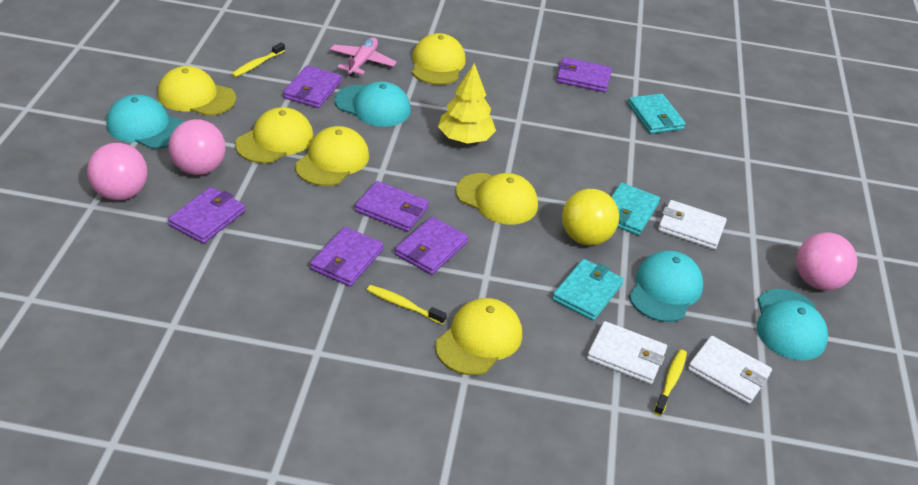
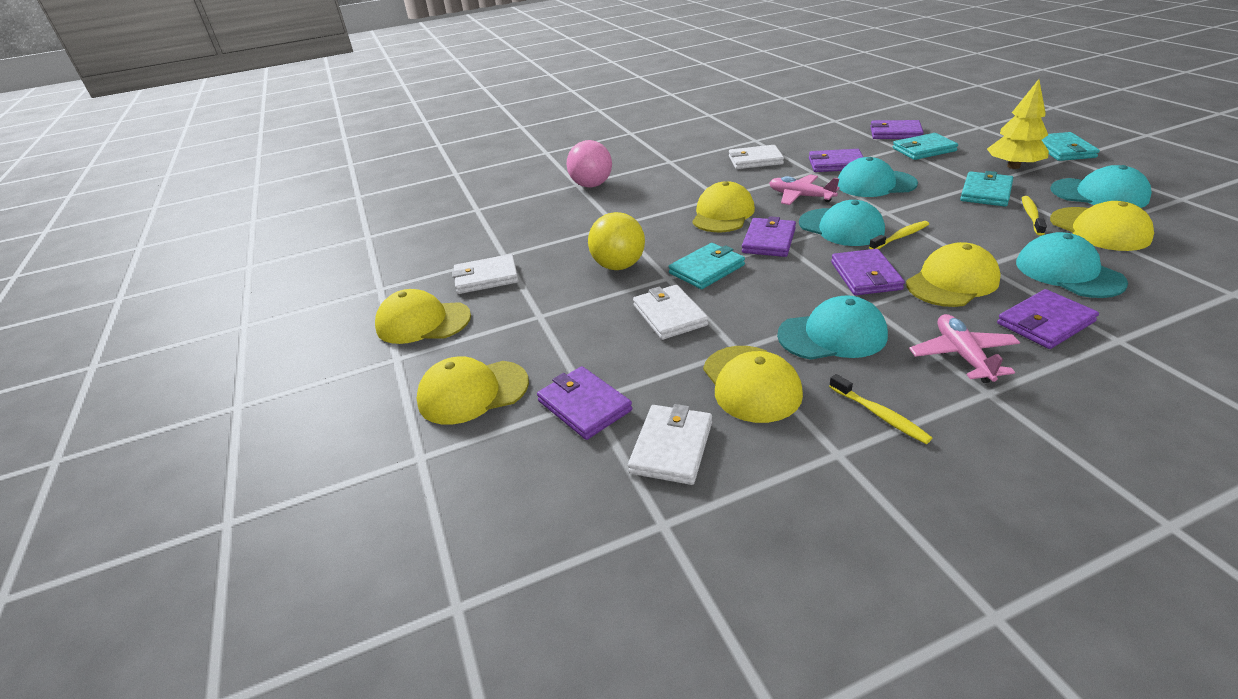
pink ball: [87,143,148,200] [169,119,226,175] [796,232,857,290] = 3 -> [567,140,612,188] = 1
pink plane: [330,37,397,77] = 1 -> [769,175,840,205] [909,314,1020,383] = 2
turquoise cap: [106,94,184,149] [335,81,411,127] [629,250,703,322] [757,289,828,360] = 4 -> [777,295,888,360] [799,200,885,246] [838,157,918,197] [1016,232,1128,298] [1050,165,1152,208] = 5
turquoise wallet: [552,259,624,321] [611,182,660,236] [628,93,686,134] = 3 -> [669,243,745,289] [893,133,958,160] [960,171,1013,206] [1042,132,1100,161] = 4
white wallet: [587,321,667,384] [658,200,727,250] [688,336,772,404] = 3 -> [452,254,519,294] [628,404,712,485] [633,285,708,340] [729,145,784,169] = 4

